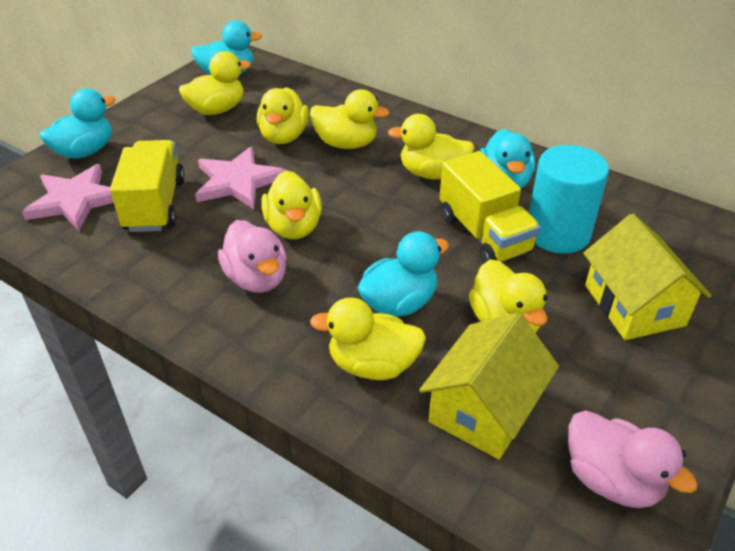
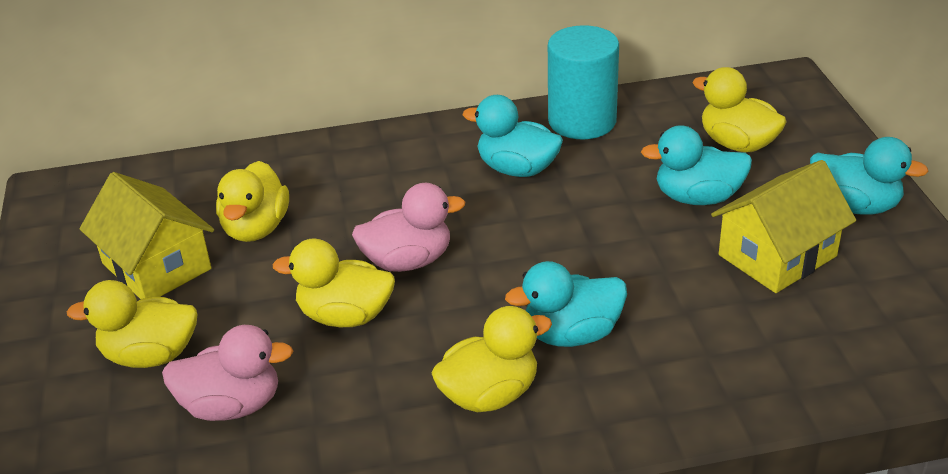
pink star: [22,164,114,231] [195,146,286,209] = 2 -> none = 0
yellow duck: [179,51,251,115] [257,87,309,144] [261,170,322,239] [310,89,390,149] [310,298,426,380] [388,114,475,180] [469,259,548,333] = 7 -> [67,280,197,368] [216,161,289,242] [272,238,395,327] [432,306,552,412] [692,67,787,152] = 5
yellow truck: [110,140,185,232] [439,151,541,263] = 2 -> none = 0

